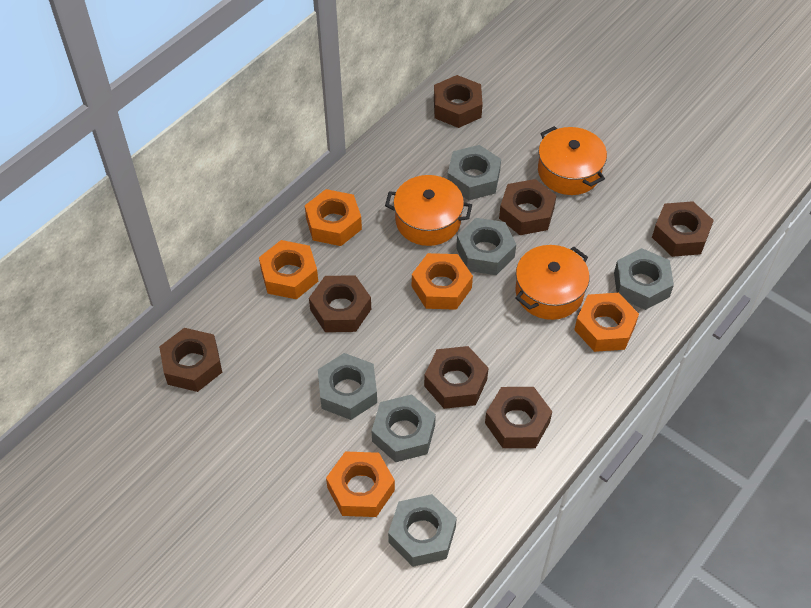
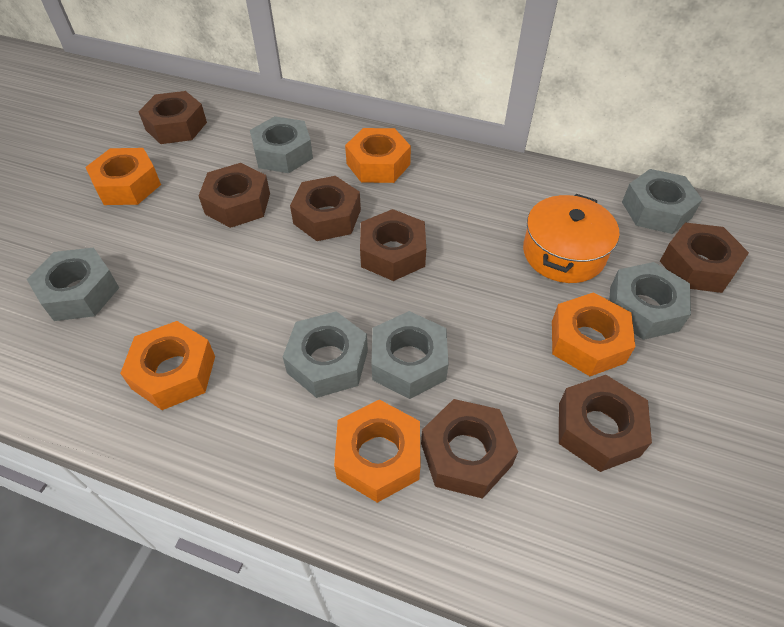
orange pot: [385,175,472,246] [515,245,590,320] [538,126,607,195] = 3 -> [523,194,620,283] = 1

